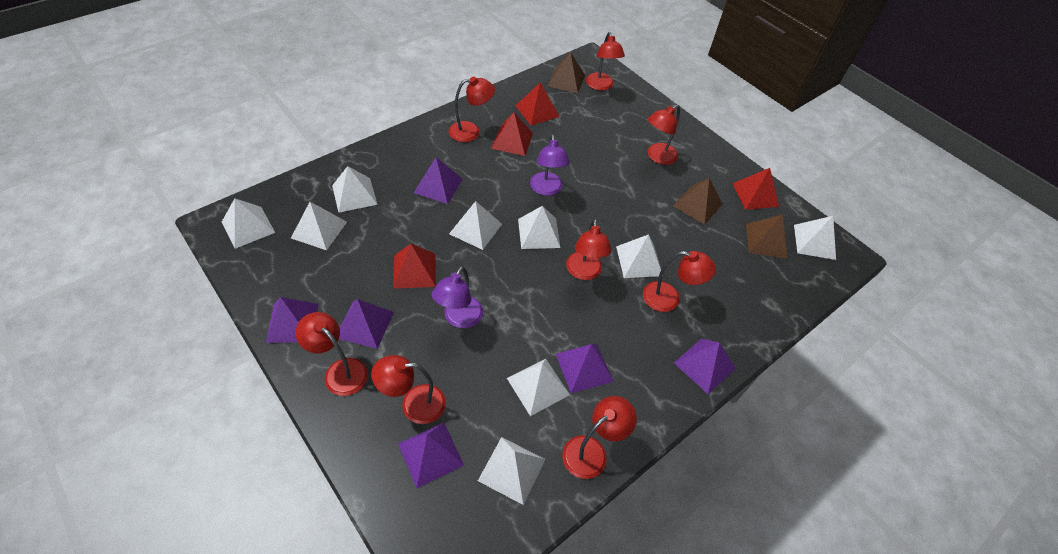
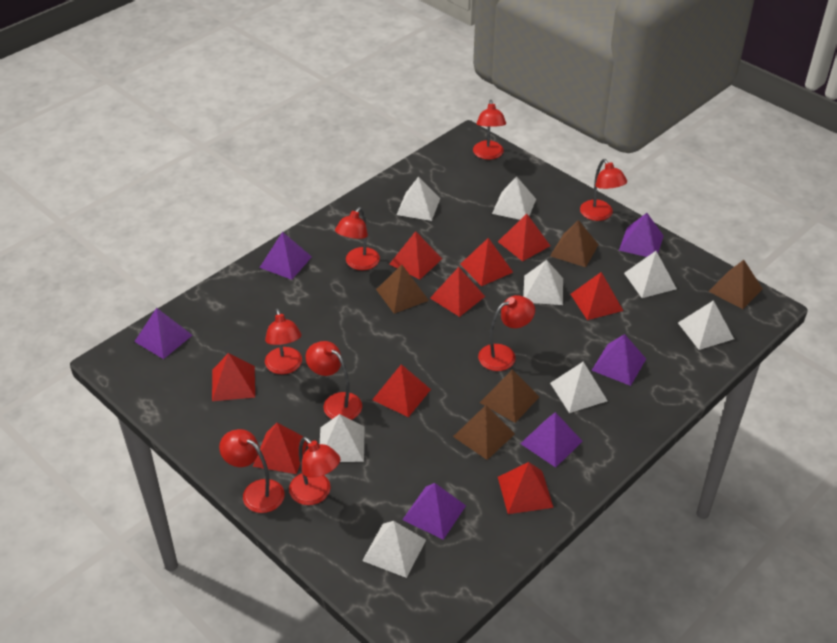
brown pyramid: [548,52,585,94] [673,178,722,225] [746,214,788,259] = 3 -> [376,265,429,314] [453,405,515,460] [480,369,539,423] [550,220,599,267] [708,260,763,309] = 5
purple lamp: [432,266,483,328] [530,134,570,196] = 2 -> none = 0
red pyramid: [393,244,436,289] [491,112,533,156] [516,83,560,126] [732,168,779,210] = 4 -> [212,353,255,401] [253,423,308,474] [372,364,431,417] [390,231,442,280] [430,267,485,317] [460,238,513,286] [498,214,550,261] [498,462,554,514] [570,272,623,320] = 9
white pyramid: [222,198,275,249] [291,202,347,250] [332,166,378,213] [449,201,502,250] [478,437,546,505] [507,359,570,416] [518,206,561,249] [616,234,661,278] [794,216,836,260] = 9 -> [320,414,365,462] [362,521,426,578] [397,176,440,221] [492,176,536,220] [523,260,563,305] [550,362,608,413] [624,251,677,298] [678,300,734,350] = 8

